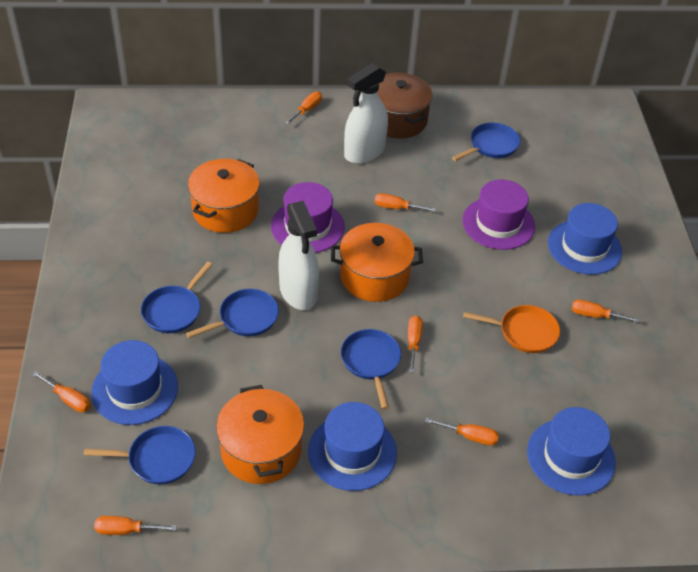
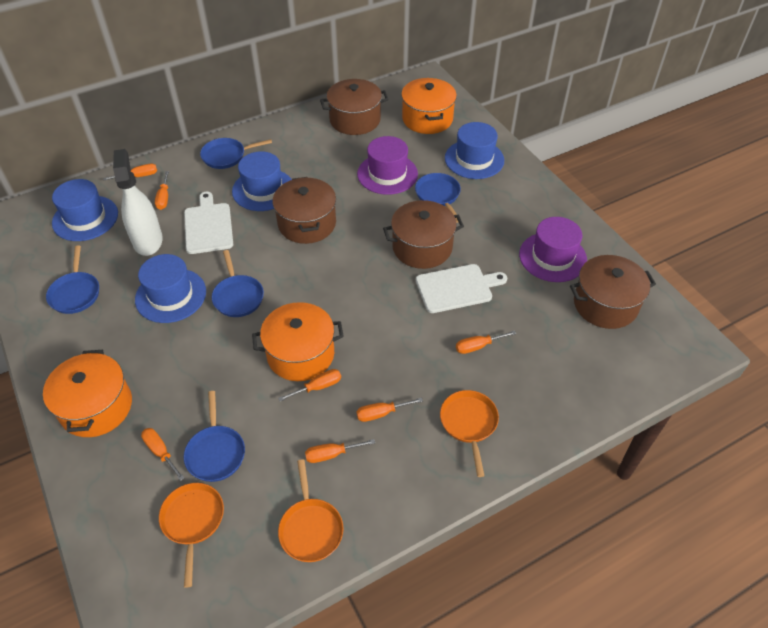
brown pot: [377,73,433,138] = 1 -> [273,177,336,244] [320,79,389,135] [383,200,464,269] [570,255,656,329] = 4
orange pan: [463,305,560,353] = 1 -> [159,483,224,588] [278,459,343,562] [440,390,499,477] = 3
white cutting board: none = 0 -> [184,192,233,254] [416,264,507,313] = 2
white spray bottle: [278,201,319,310] [344,63,388,164] = 2 -> [113,149,163,256] = 1

